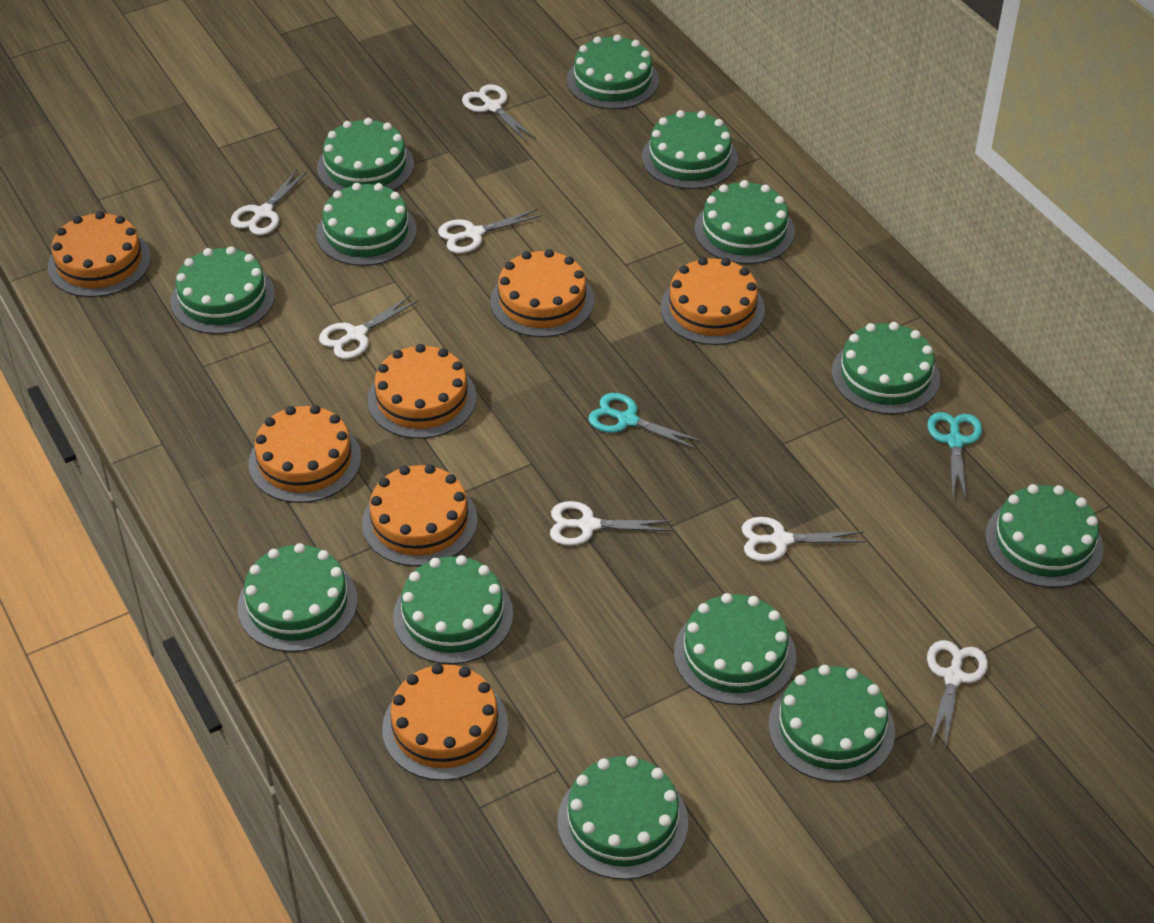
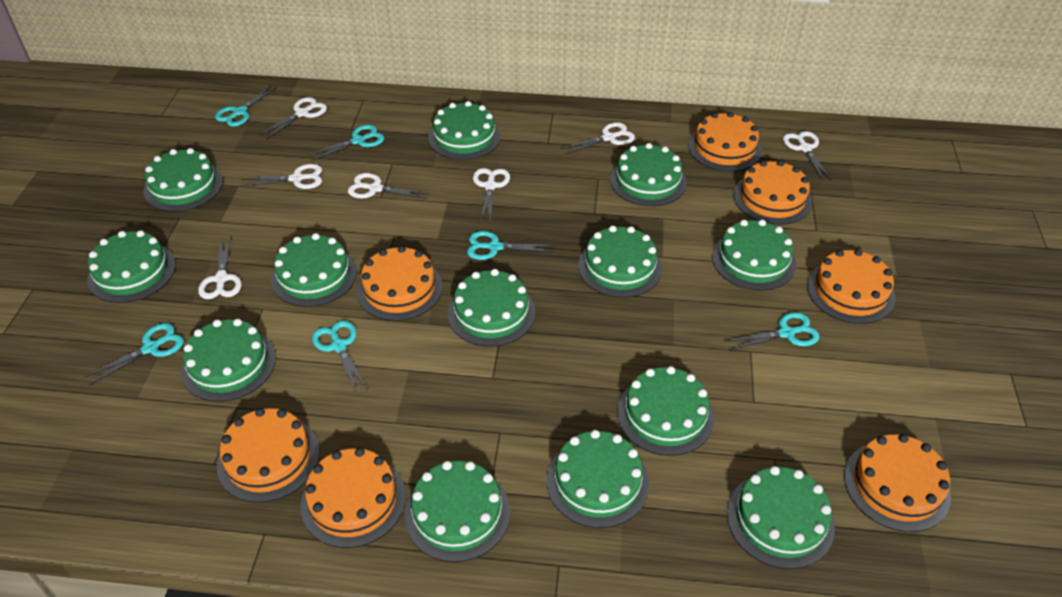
turquoise scissors: [588,393,703,450] [927,412,982,500] = 2 -> [84,323,184,385] [215,85,277,127] [308,125,384,160] [312,320,367,392] [467,231,554,260] [726,312,820,350] = 6

